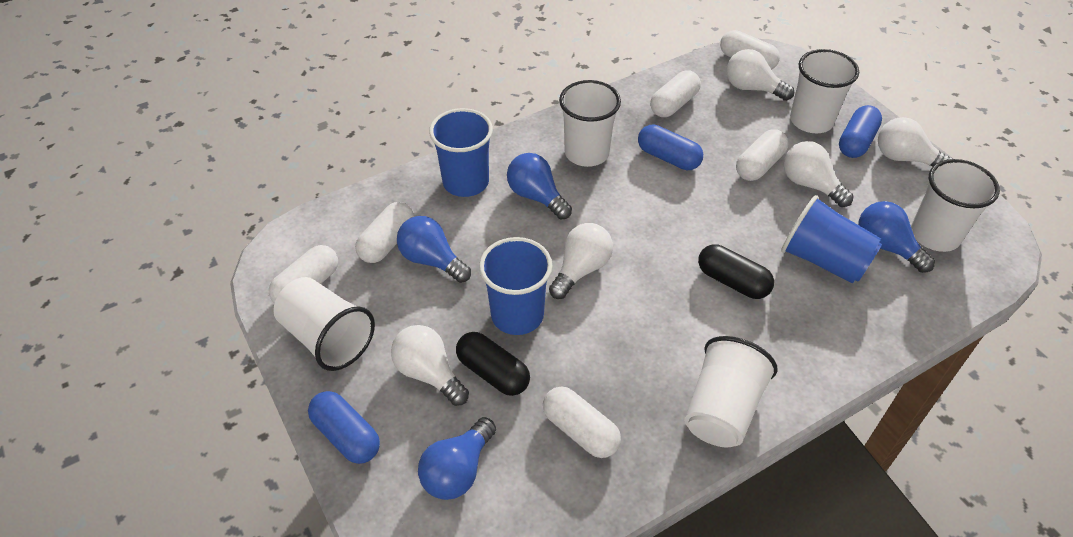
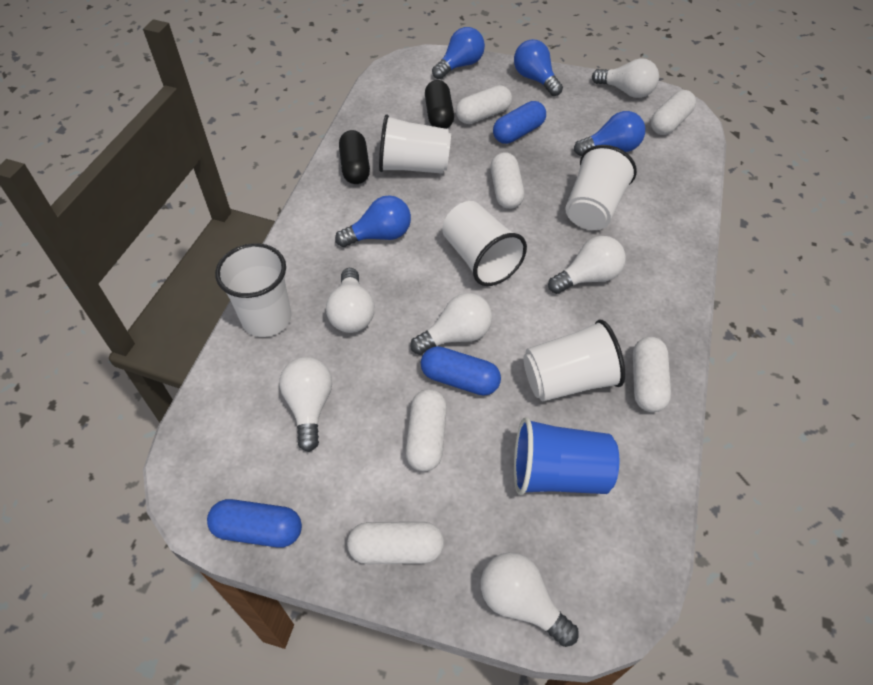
blue cup: [429,108,493,197] [479,237,552,335] [781,195,882,284] = 3 -> [514,417,619,495] = 1
white light bulb: [391,325,469,406] [549,223,613,299] [726,49,794,101] [784,141,853,207] [878,117,953,167] = 5 -> [279,357,332,452] [326,268,374,333] [410,293,492,355] [481,552,578,647] [548,236,626,294] [592,58,659,98] = 6

